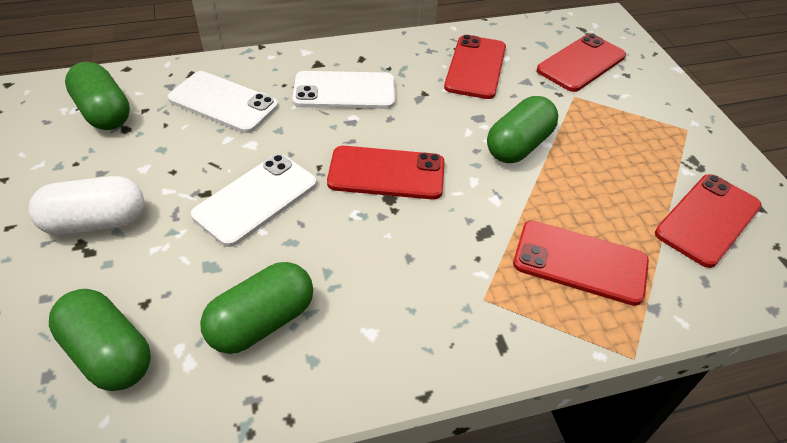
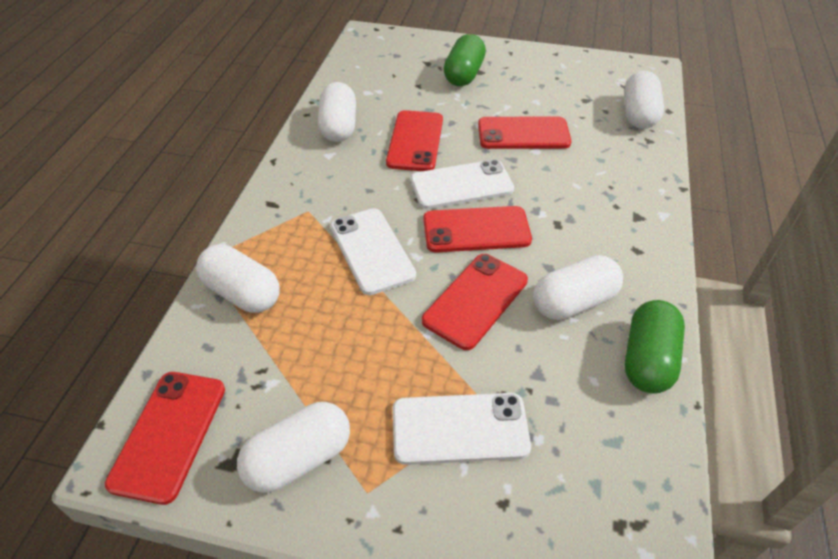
green capsule: [49,289,151,391] [65,62,130,130] [200,262,313,354] [487,96,558,163] = 4 -> [444,34,486,86] [625,300,685,394] = 2
white capsule: [29,176,144,235] = 1 -> [196,244,280,313] [237,402,350,493] [318,82,356,142] [533,255,623,320] [624,71,664,129] = 5

